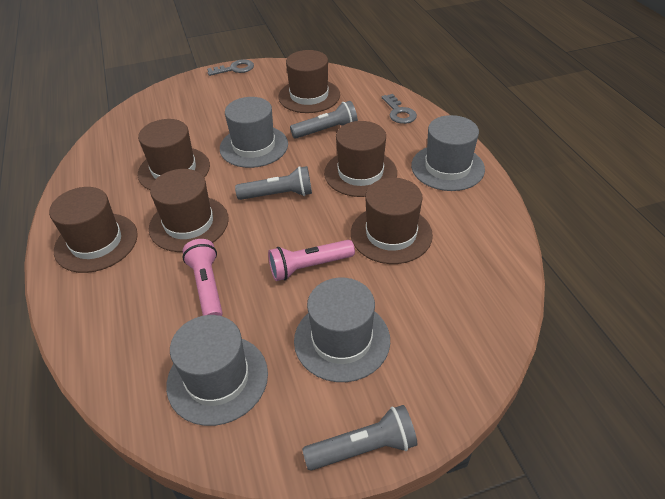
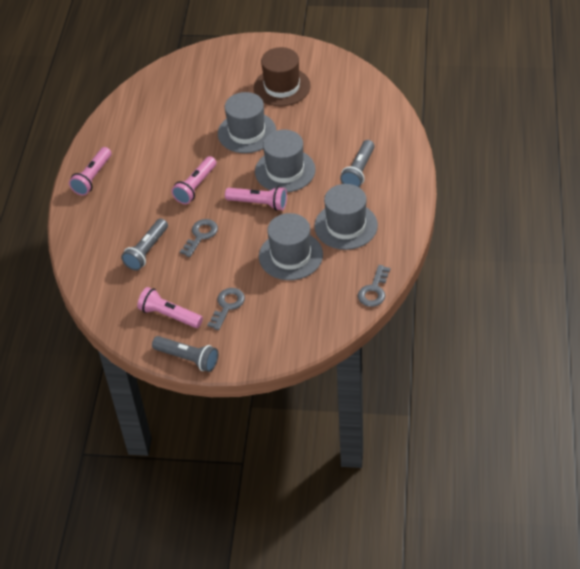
brown hat: [49,187,138,273] [138,119,210,190] [149,169,229,252] [278,50,340,113] [324,121,397,197] [351,178,433,264] = 6 -> [254,47,311,106] = 1
grey key: [207,59,254,76] [382,94,417,124] = 2 -> [180,219,218,257] [208,288,245,330] [358,265,390,307] = 3
pink flashlight: [182,239,223,316] [268,240,355,281] = 2 -> [69,147,111,196] [137,287,203,328] [171,156,216,204] [225,186,287,211] = 4

